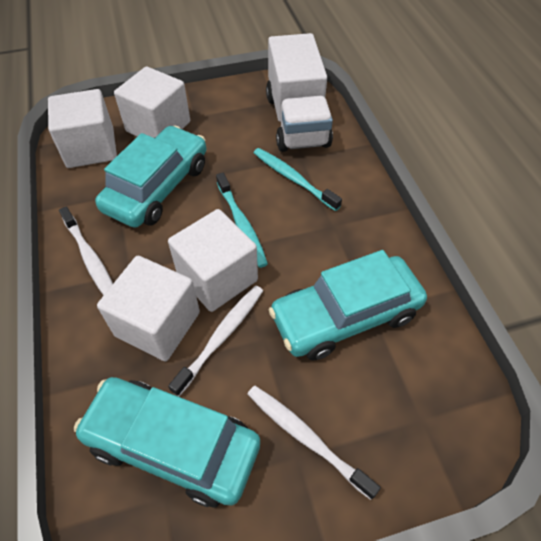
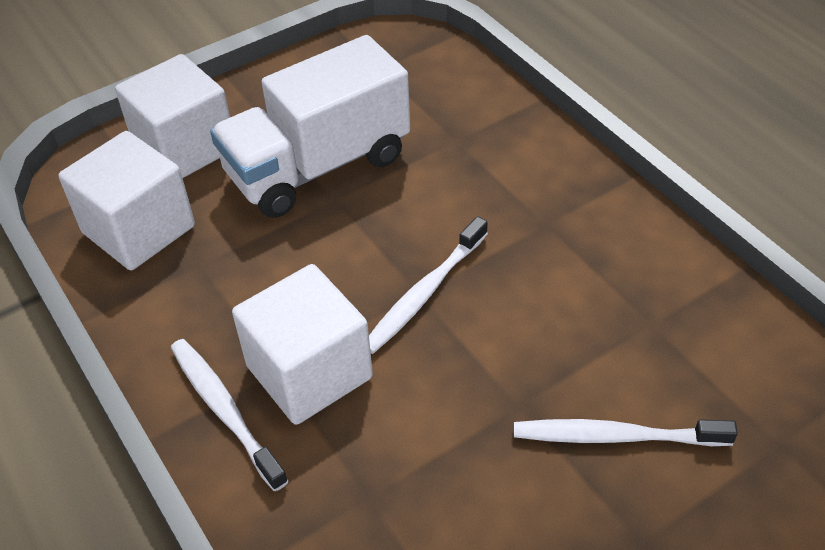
turquoise car: [74,377,260,507] [95,125,206,228] [269,250,427,361] = 3 -> none = 0
turquoise toothbrush: [216,173,268,268] [254,148,342,211] = 2 -> none = 0
white cube: [48,89,117,168] [97,256,200,362] [114,67,190,138] [168,209,258,312] = 4 -> [58,131,195,270] [115,54,230,178] [232,264,373,425] = 3

